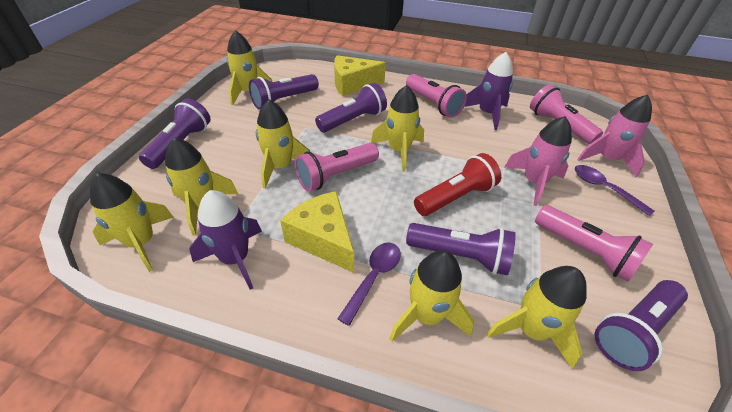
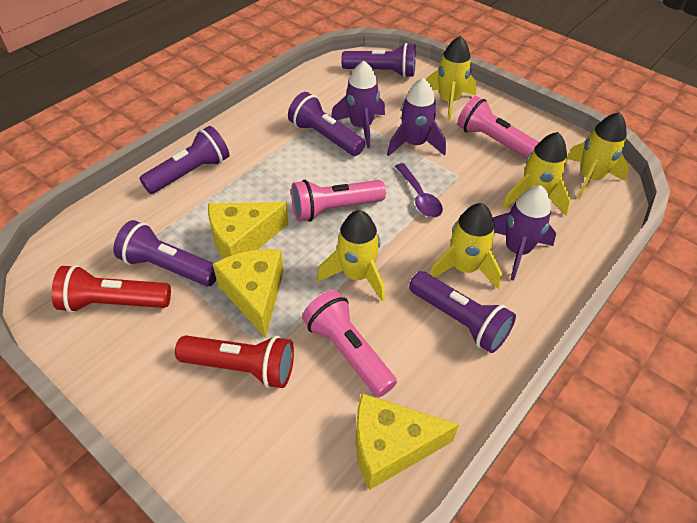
pink flashlight: [295,143,379,191] [406,74,467,118] [530,84,603,144] [535,205,653,282] = 4 -> [291,180,386,222] [302,290,397,397] [457,96,539,159] = 3
pink rocket: [505,116,572,206] [577,95,652,177] = 2 -> none = 0
purple rocket: [189,190,262,290] [464,52,513,130] = 2 -> [331,61,385,148] [387,78,446,156] [493,185,556,281] = 3
purple spoon: [337,242,401,326] [575,165,654,216] = 2 -> [395,163,443,218] = 1
red flashlight: [414,153,501,216] = 1 -> [52,265,171,313] [175,335,294,388] = 2
yellow cheese: [280,191,354,273] [334,55,386,96] = 2 -> [208,202,288,258] [213,249,284,338] [355,393,459,490] = 3
yellow rocket: [90,173,173,272] [165,137,238,236] [227,30,272,106] [256,99,310,189] [371,85,424,172] [389,250,474,342] [487,266,587,369] = 7 -> [317,210,385,302] [426,36,477,121] [430,203,502,289] [502,132,571,216] [566,112,629,199] = 5

